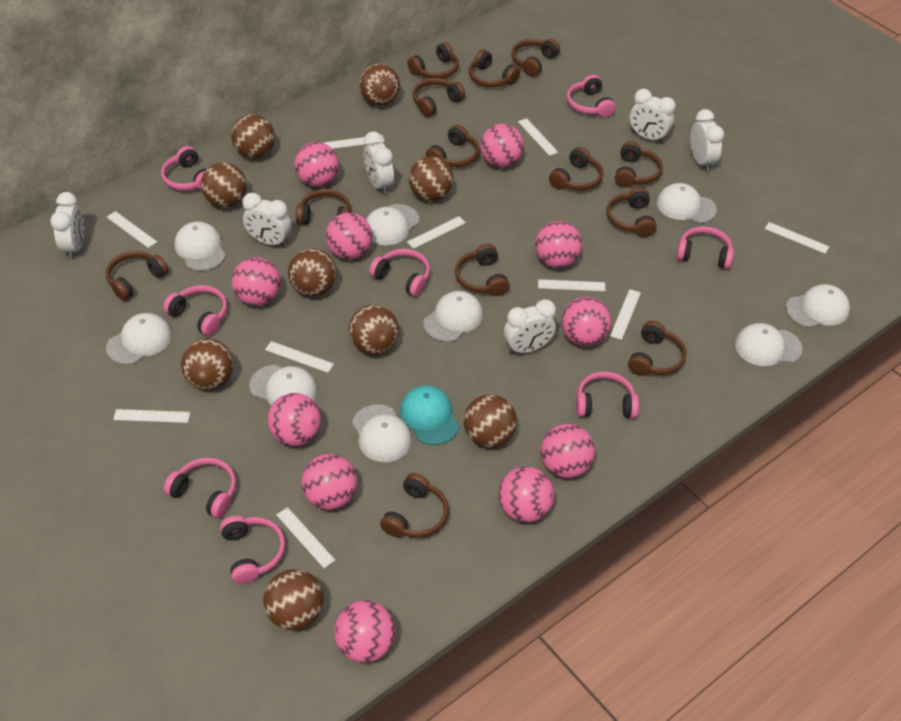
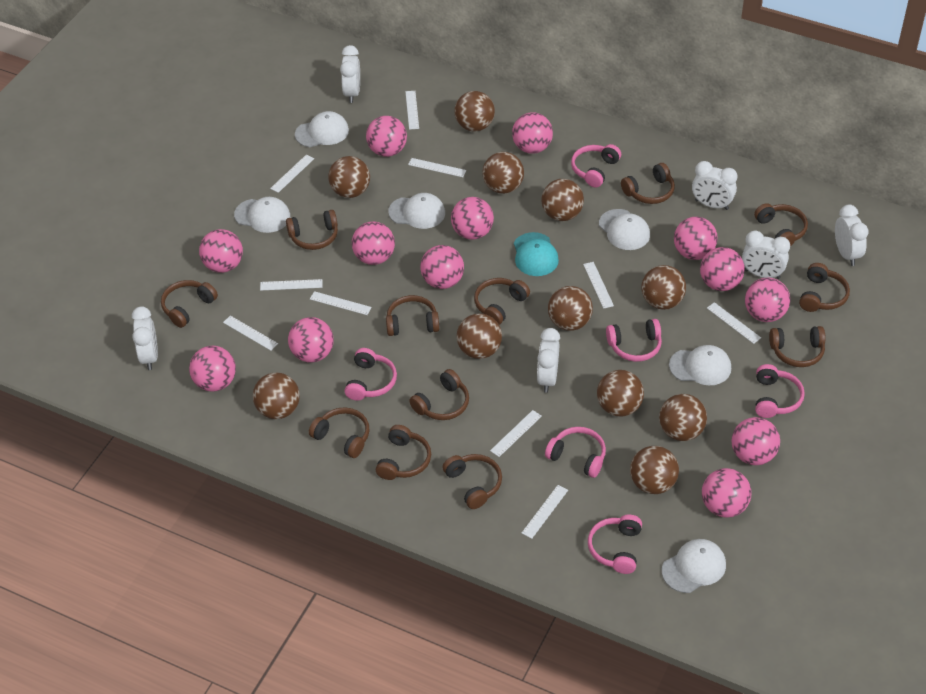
brown ball: [181,338,234,390] [201,162,247,208] [231,114,275,158] [263,569,324,630] [288,248,336,296] [349,305,399,355] [359,64,400,106] [409,156,453,201] [464,394,517,448] = 9 -> [253,373,300,419] [328,156,370,198] [454,91,495,132] [457,313,502,359] [482,152,524,194] [541,179,584,221] [548,286,593,331] [597,370,644,416] [630,446,679,494] [641,265,686,310] [659,394,707,441] = 11
brown headphones: [106,251,169,301] [296,189,351,225] [380,473,449,538] [407,42,459,79] [413,78,465,117] [426,125,480,167] [455,244,509,296] [469,50,520,87] [511,39,560,76] [549,147,603,191] [606,187,657,237] [615,141,663,188] [628,321,687,376] = 13 -> [161,280,218,328] [286,210,338,250] [309,407,369,458] [376,425,431,480] [386,295,439,336] [409,369,469,420] [443,454,502,509] [474,278,530,325] [621,163,675,204] [754,203,808,246] [769,326,825,367] [799,263,850,312] = 12
pink ball: [231,257,281,306] [267,393,321,446] [295,142,339,187] [302,454,357,510] [326,213,372,260] [334,600,395,663] [481,124,524,167] [498,466,554,523] [535,221,582,268] [541,424,595,478] [562,297,611,346] = 11 -> [189,346,236,392] [199,229,243,273] [288,317,334,363] [352,222,395,265] [366,116,407,157] [420,245,464,289] [451,197,494,240] [512,112,553,154] [674,217,718,260] [700,247,745,291] [702,468,751,518] [731,417,780,465] [745,277,790,322] = 13
pink headphones: [161,146,207,191] [163,285,227,336] [164,458,236,518] [220,515,285,584] [369,249,430,297] [567,75,615,117] [576,372,639,418] [676,226,734,269] = 8 -> [345,348,397,401] [545,427,606,478] [571,144,621,188] [588,514,642,574] [606,319,662,362] [755,364,805,418] = 6
white cap: [106,313,172,365] [174,221,226,271] [249,365,317,406] [352,404,412,462] [366,204,419,245] [423,291,483,342] [656,183,717,223] [735,323,803,366] [786,284,850,328] = 9 -> [234,197,290,233] [295,111,349,147] [388,193,445,229] [599,209,650,250] [662,539,726,593] [669,345,731,385] = 6

